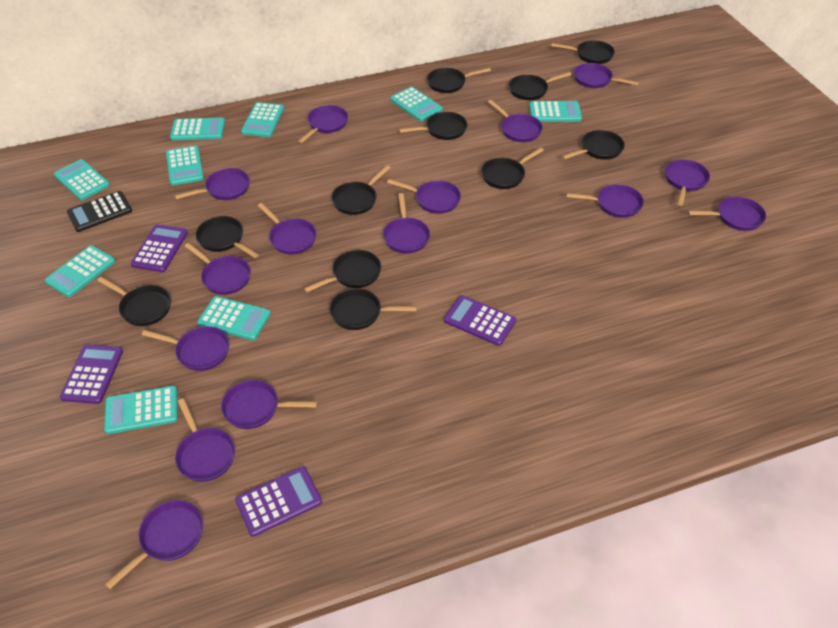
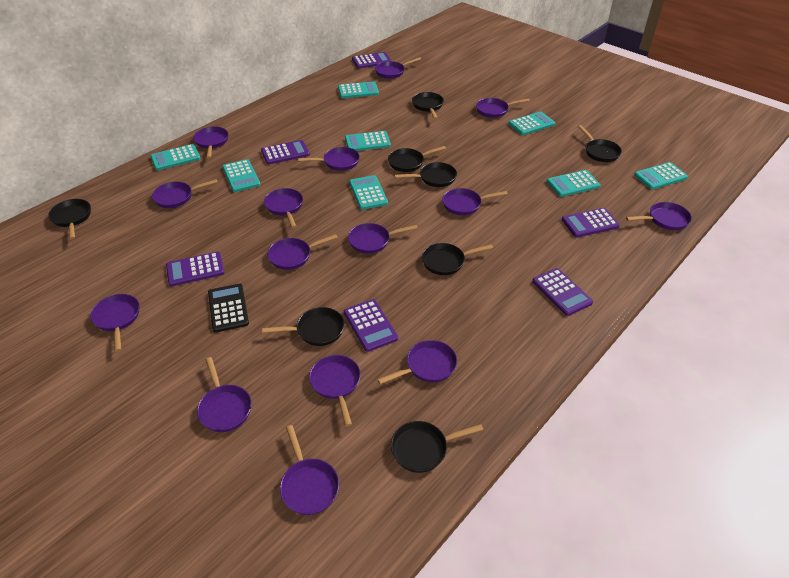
black pan: [97,277,171,326] [196,216,259,258] [304,250,381,293] [329,289,417,330] [331,165,390,215] [399,112,468,140] [427,68,491,93] [481,147,544,189] [509,72,571,100] [551,40,615,64] [562,130,625,160] = 11 -> [48,199,91,239] [262,307,345,346] [388,146,446,172] [391,421,483,473] [394,162,457,187] [412,92,444,119] [422,243,493,275] [578,125,622,162] = 8
purple calculator: [60,345,123,404] [131,225,188,272] [235,467,322,537] [444,295,516,346] = 4 -> [166,252,225,286] [261,140,310,165] [344,299,398,352] [352,52,391,69] [532,268,593,316] [562,208,620,237] = 6
turquoise calculator: [45,245,116,297] [54,159,110,200] [104,386,178,434] [166,145,204,186] [170,117,225,140] [197,296,271,340] [241,102,284,137] [390,86,443,121] [529,101,582,122] = 9 -> [150,144,200,171] [222,159,260,192] [338,81,379,98] [345,131,391,151] [349,175,388,210] [508,111,556,135] [547,170,601,197] [634,162,688,190] = 8

